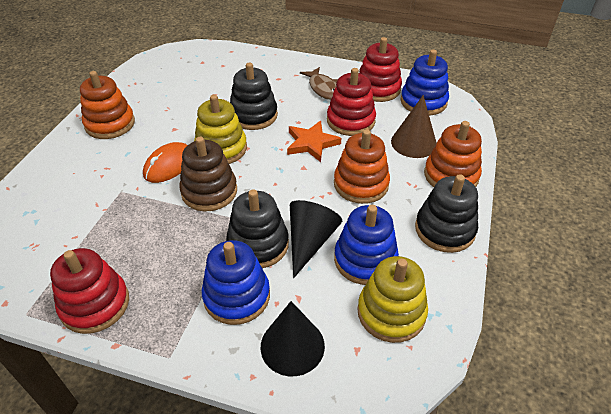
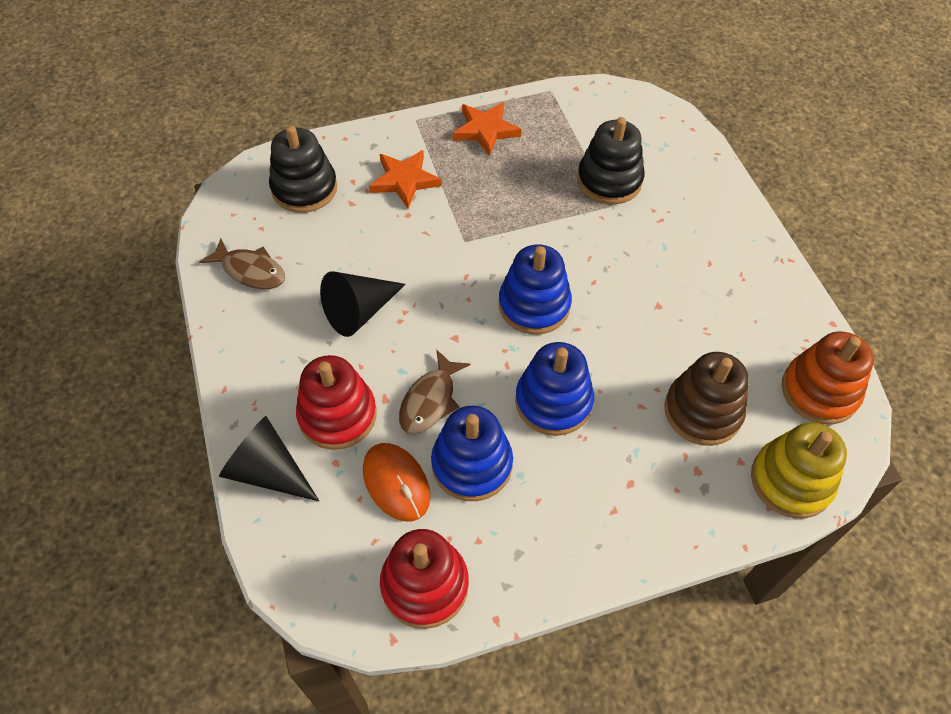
black stacking toy: [226,189,289,268] [230,62,278,130] [415,174,478,253] = 3 -> [269,125,337,213] [577,117,645,204] = 2
brown cone: [391,95,437,158] = 1 -> none = 0
brown fish: [300,67,338,100] = 1 -> [199,238,285,289] [399,349,470,434] = 2
orange stacking toy: [80,71,135,139] [334,129,390,204] [424,121,482,187] = 3 -> [782,331,874,425] = 1
orange star: [287,121,341,162] = 1 -> [369,150,442,209] [452,102,522,156] = 2
red stacking toy: [50,248,129,334] [327,68,376,136] [359,37,402,102] = 3 -> [296,355,377,450] [380,529,469,629] = 2
yellow stacking toy: [194,95,247,164] [357,256,428,343] = 2 -> [751,422,847,518] = 1

